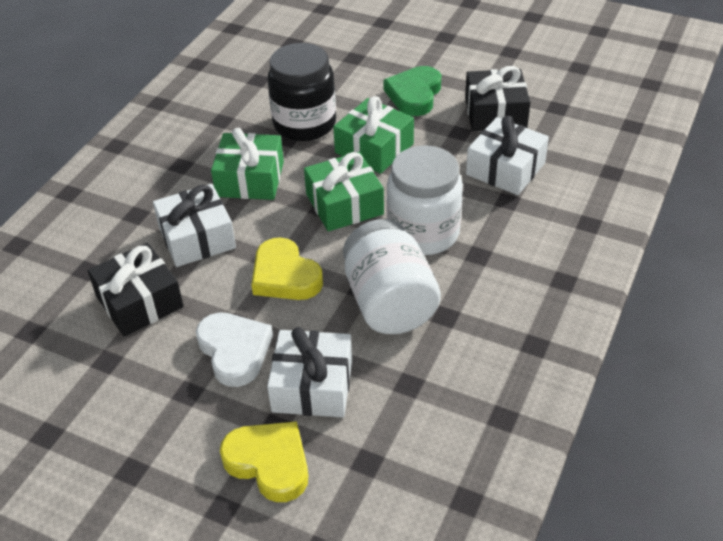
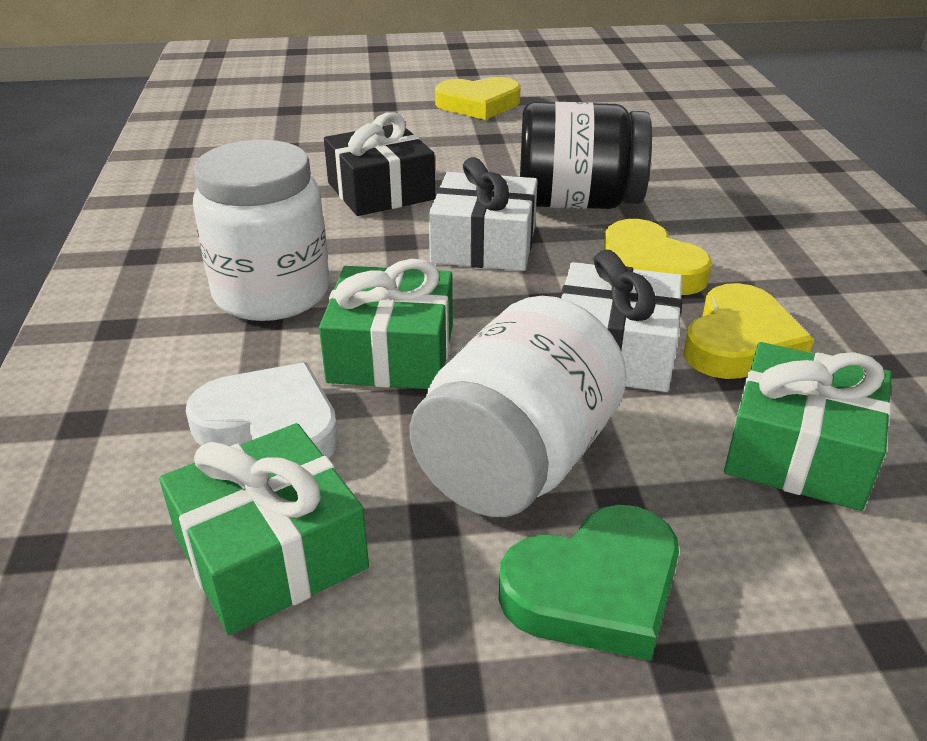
black gift: [88,243,184,336] [465,66,530,131] = 2 -> [324,112,435,216] = 1
white gift: [153,184,236,267] [267,327,352,417] [466,116,549,195] = 3 -> [429,157,538,271] [561,250,682,392] = 2
yellow heart: [220,421,308,502] [251,237,323,300] = 2 -> [435,77,521,120] [603,219,712,295] [684,283,814,379] = 3

